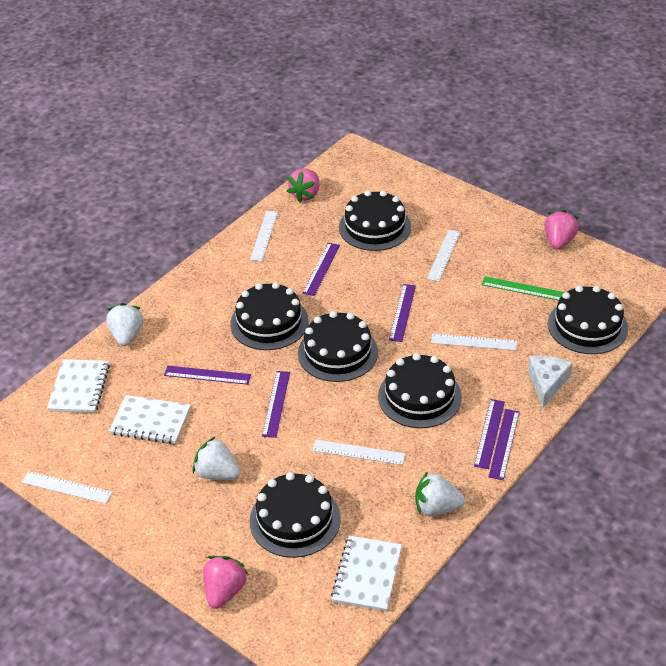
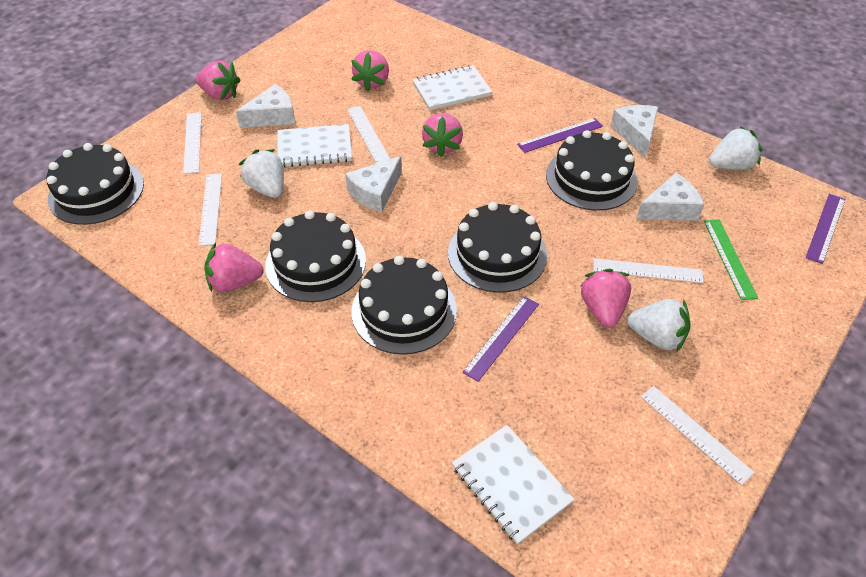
black cake: [230,282,308,350] [250,472,341,558] [298,311,378,382] [339,190,411,251] [378,353,462,428] [548,285,628,354] = 6 -> [47,143,144,225] [265,210,366,302] [351,256,457,354] [448,202,547,293] [546,130,638,211] = 5
pink strawberry: [203,556,249,609] [287,169,320,202] [544,210,579,250] = 3 -> [196,60,240,100] [204,242,264,292] [351,50,389,91] [422,113,463,157] [581,269,631,328] = 5
purple ruler: [164,366,251,385] [262,371,290,438] [302,243,340,296] [389,284,416,342] [474,399,505,469] [489,409,519,480] = 6 -> [462,296,539,382] [517,118,603,153] [806,194,845,264] = 3
white cheese: [528,356,572,409] = 1 -> [236,84,295,128] [345,156,402,212] [611,105,658,158] [636,173,704,221] = 4

